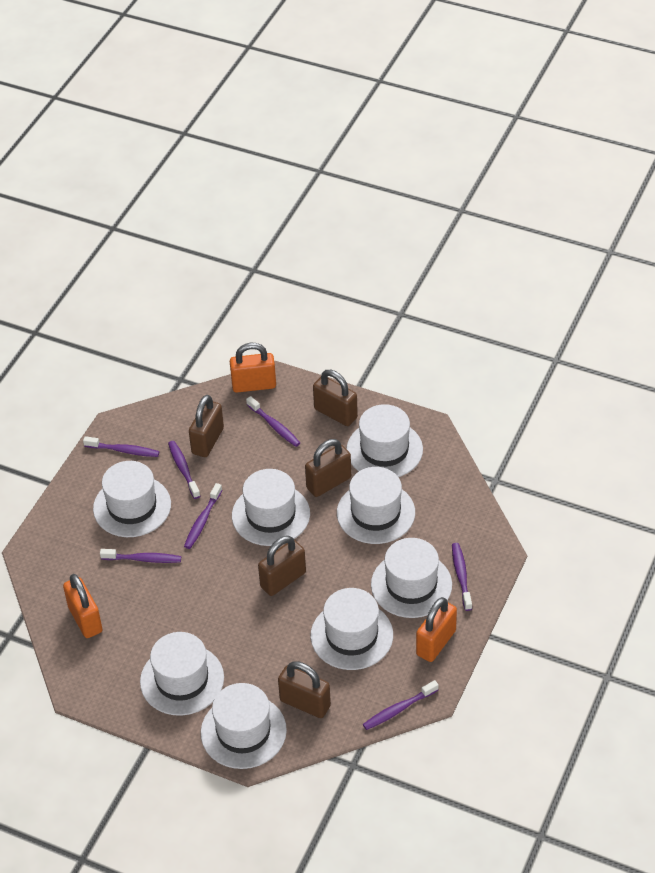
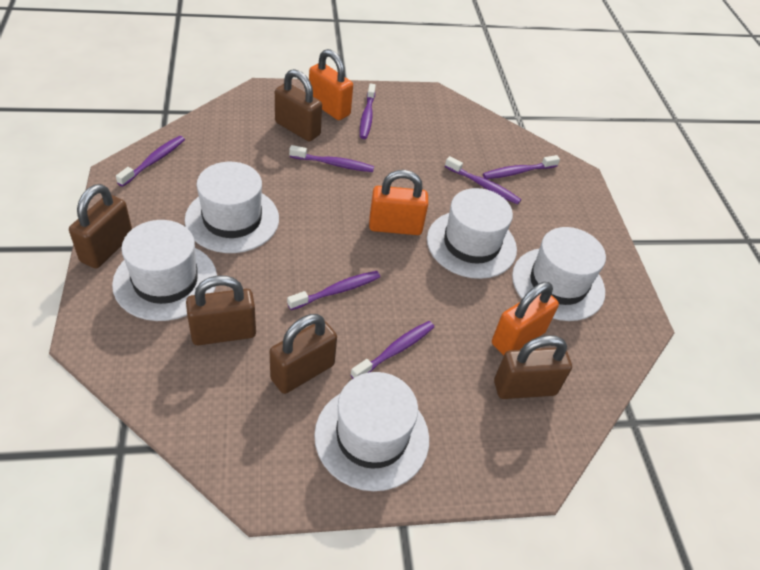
white hat: [93,461,171,537] [140,632,224,716] [201,683,287,769] [232,469,310,546] [311,588,393,670] [337,467,415,544] [347,404,423,477] [371,538,452,618] = 8 -> [112,220,217,321] [185,162,279,253] [314,372,429,491] [427,188,517,279] [512,227,606,321] = 5

